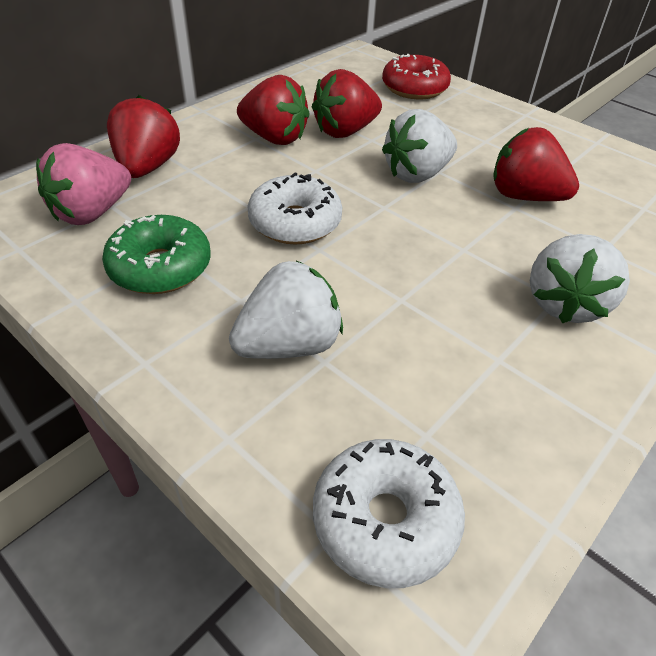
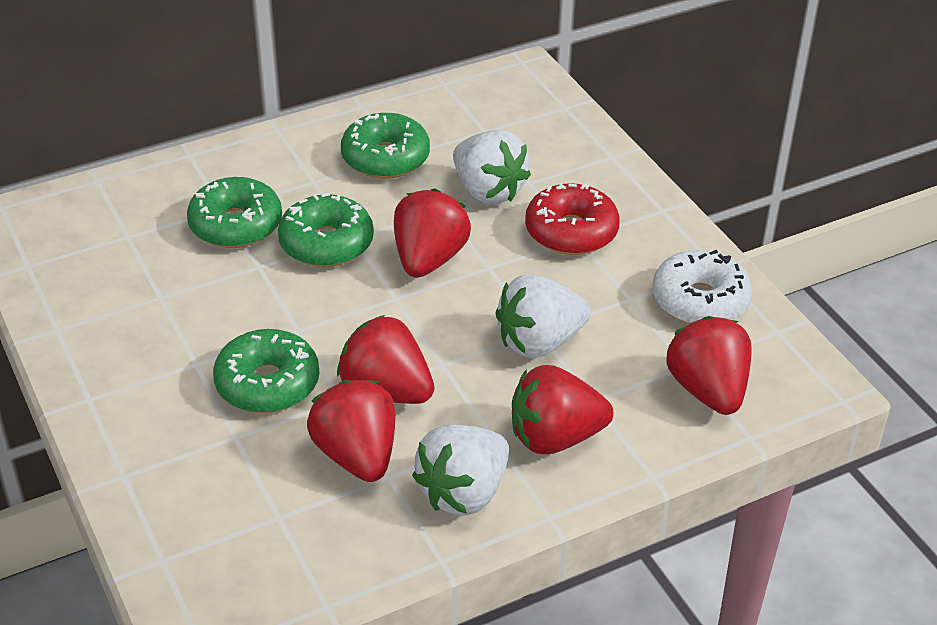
green donut: [102,215,211,294] = 1 -> [187,177,282,248] [213,329,319,413] [278,192,374,267] [341,113,430,179] = 4
pink strawberry: [36,143,131,225] = 1 -> none = 0
red strawberry: [107,95,180,178] [237,75,310,145] [312,69,382,138] [493,127,579,201] = 4 -> [307,380,395,482] [337,315,435,404] [394,188,471,278] [512,365,613,454] [666,316,752,415] = 5
white donut: [247,172,342,244] [313,439,465,588] = 2 -> [653,250,753,324] = 1

